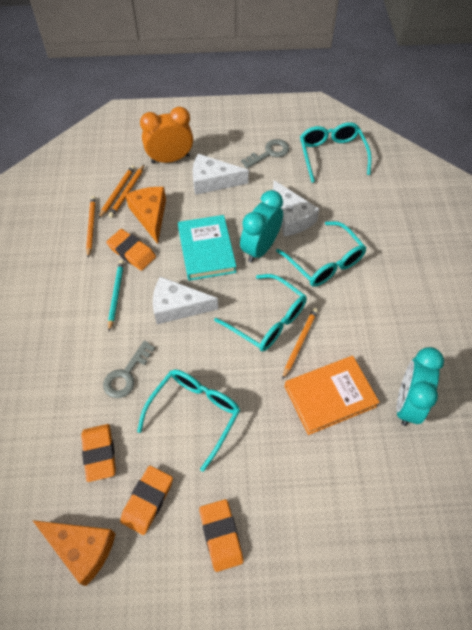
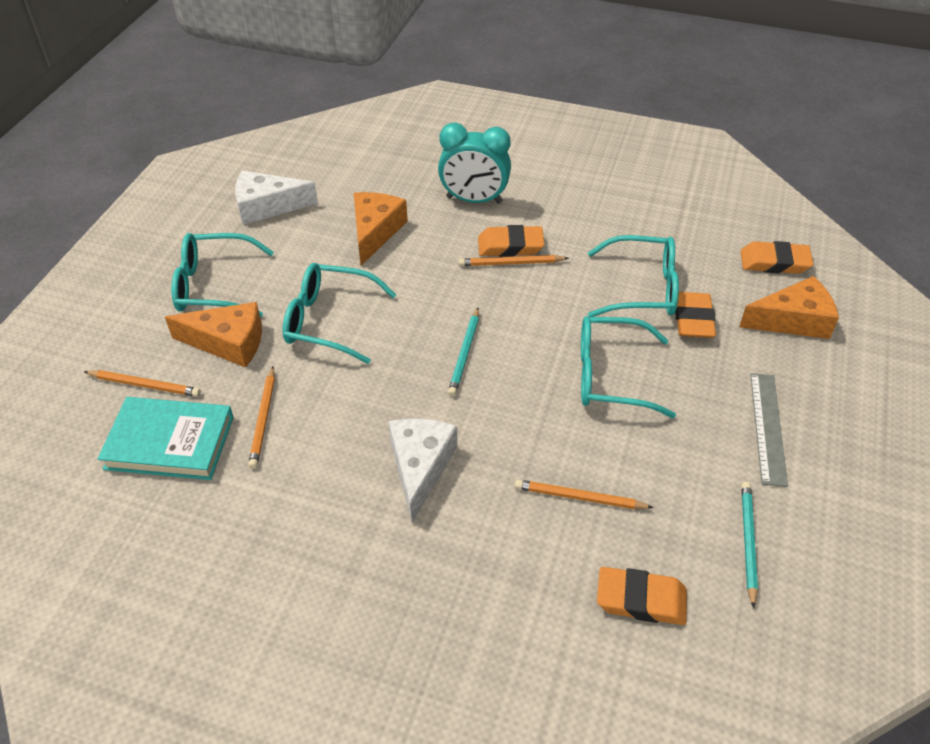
grey key: [103,340,155,398] [241,139,289,169] = 2 -> none = 0
grey ruler: none = 0 -> [750,373,788,487] = 1
orange book: [284,356,380,435] = 1 -> none = 0
orange cheese: [32,520,116,586] [125,187,166,244] = 2 -> [165,302,262,368] [354,192,408,265] [739,276,839,339] = 3
orange clock: [140,107,193,164] = 1 -> none = 0
turquoise clock: [240,190,283,263] [396,347,444,426] = 2 -> [438,123,511,204] = 1
turquoise pencil: [108,260,124,331] = 1 -> [448,308,479,396] [742,482,758,609] = 2
white cheese: [153,276,218,324] [193,154,249,195] [273,180,319,236] = 3 -> [235,170,318,225] [389,419,457,522] = 2

